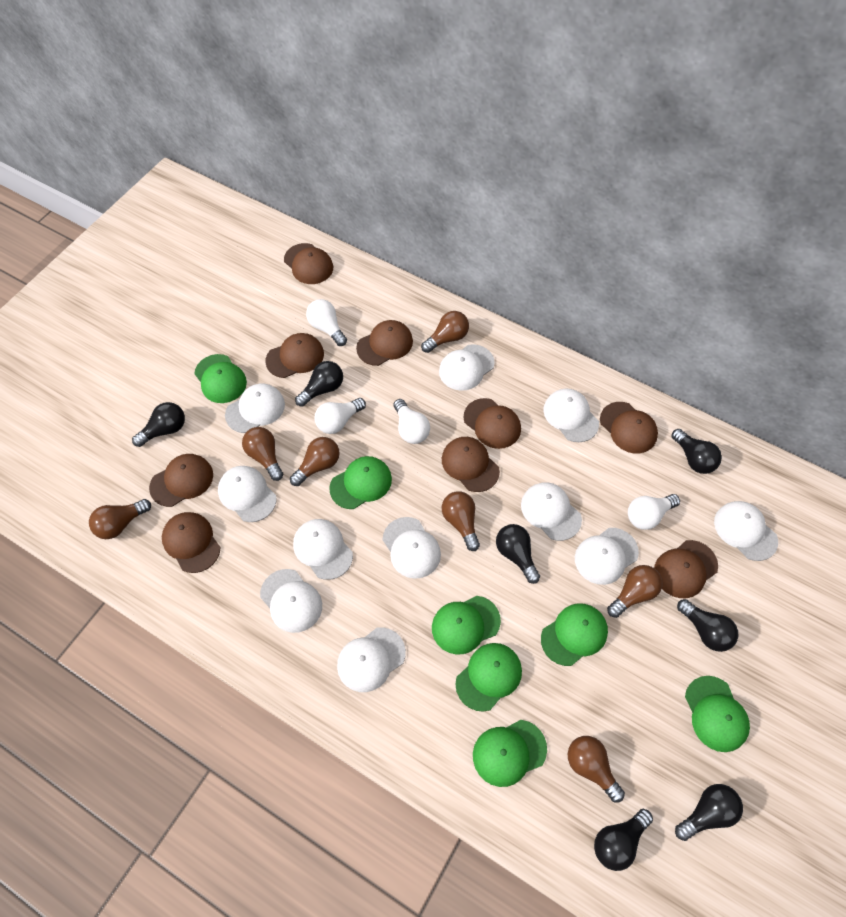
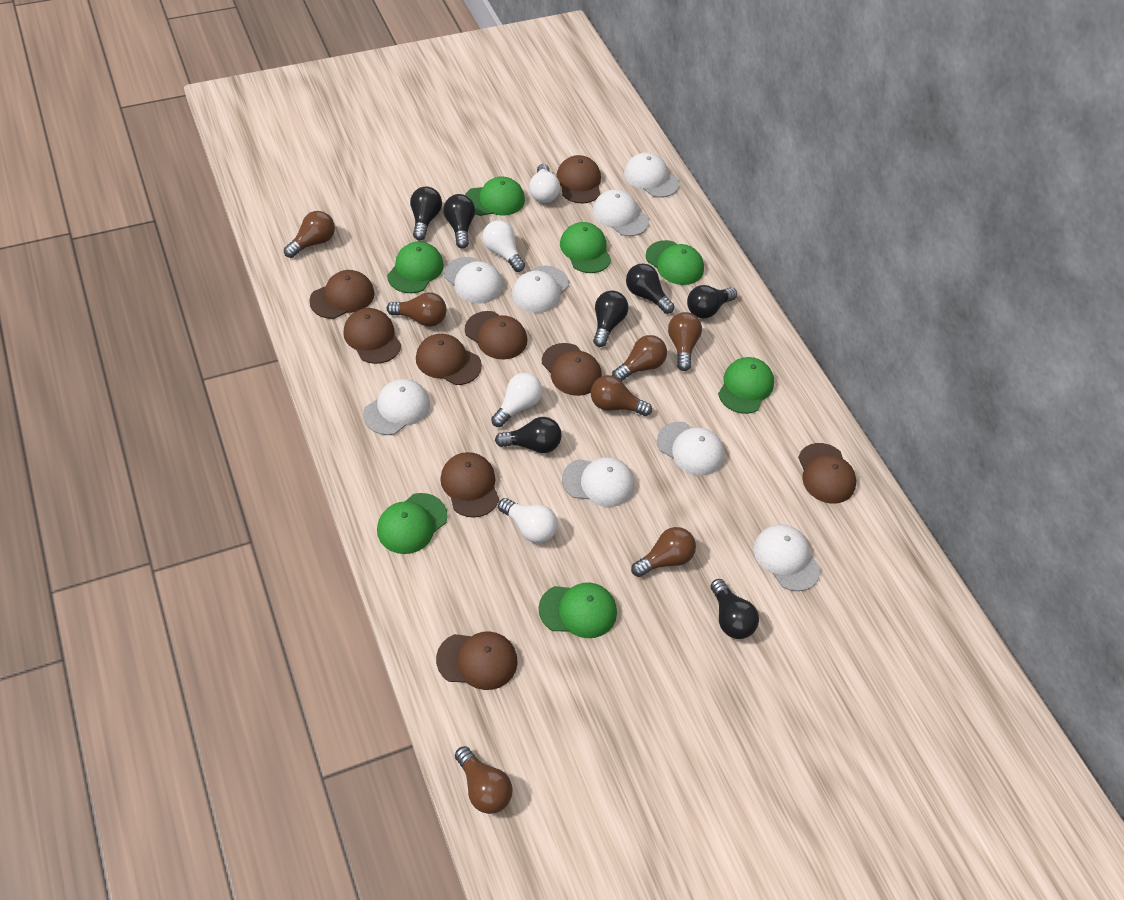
white cap: [218,466,277,522] [225,383,285,433] [260,569,322,633] [293,519,353,580] [337,627,406,692] [383,517,441,579] [439,344,495,391] [521,482,582,541] [543,389,599,442] [575,528,639,585] [714,501,778,561] = 11 -> [363,379,430,435] [444,257,503,303] [512,266,569,313] [562,457,634,507] [592,189,649,236] [624,152,679,198] [657,422,725,476] [754,524,821,591] = 8

